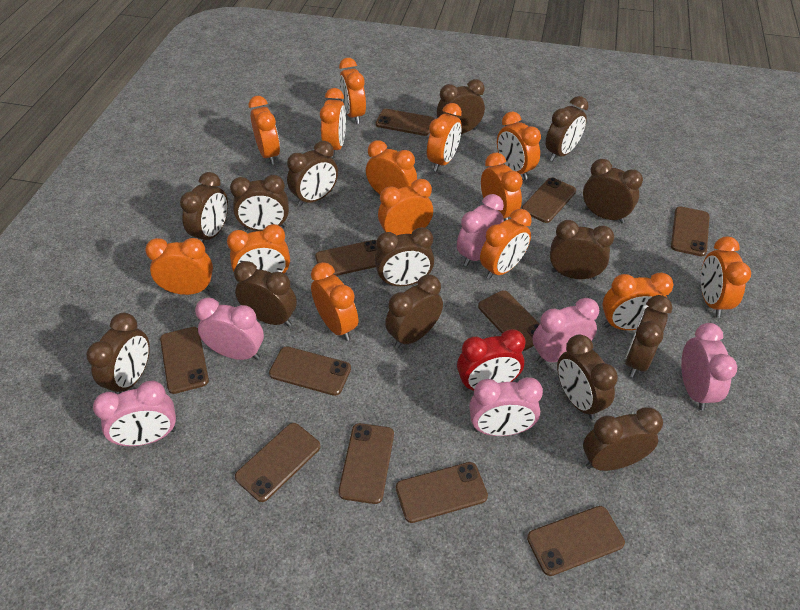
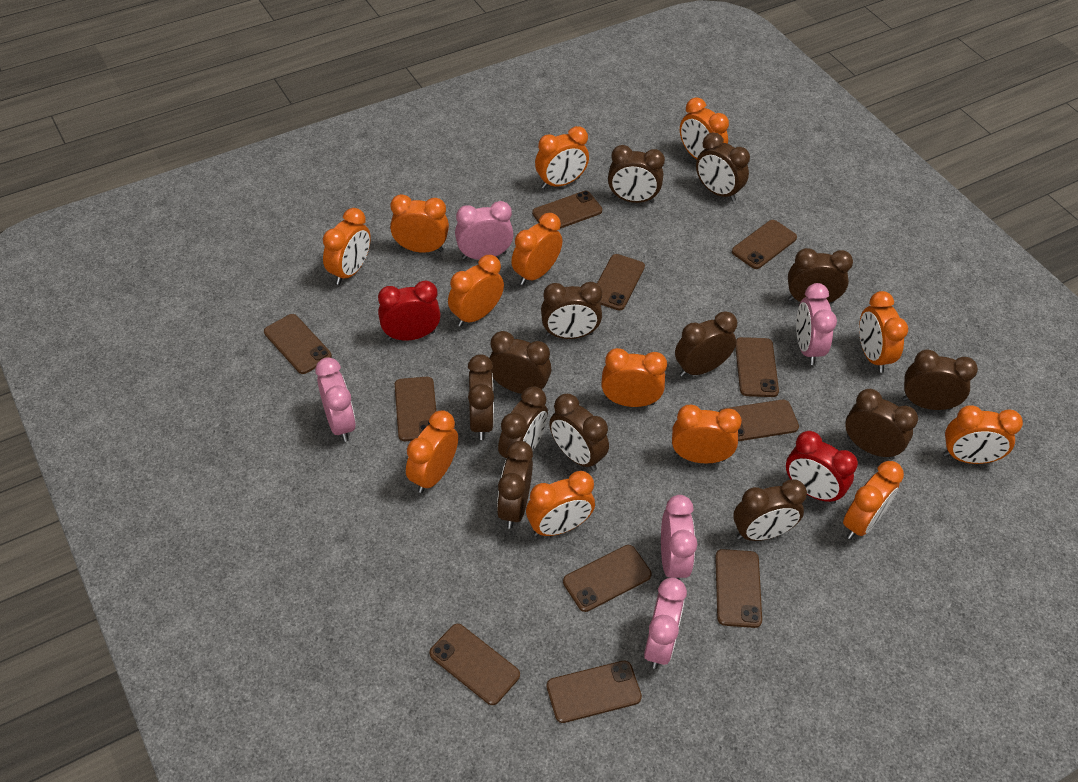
brown clock: [86,313,150,395] [180,172,228,244] [230,175,289,231] [234,261,297,327] [287,141,338,207] [375,227,434,286] [385,275,443,348] [437,79,485,134] [545,96,589,161] [550,220,614,280] [557,335,618,420] [583,159,643,223] [583,407,663,471] [625,295,673,377] = 14 -> [468,354,494,440] [489,331,551,394] [497,441,533,529] [498,387,548,459] [541,282,602,339] [549,394,609,471] [608,145,665,203] [675,311,737,377] [696,132,750,201] [733,479,807,541] [788,248,853,303] [845,389,918,460] [903,350,978,410] = 13
orange clock: [145,238,213,295] [227,224,290,275] [249,96,280,165] [311,262,358,341] [320,88,346,157] [339,58,366,124] [366,140,417,194] [378,179,433,236] [427,103,462,172] [480,209,532,280] [481,153,523,221] [497,112,541,180] [602,273,674,330] [701,237,751,318] = 14 -> [323,208,371,285] [390,194,449,253] [406,410,458,493] [448,255,504,327] [511,213,562,285] [526,471,595,536] [535,126,589,189] [601,348,667,407] [672,405,742,463] [680,97,729,159] [843,461,904,539] [859,291,908,373] [943,405,1023,464] = 13
pink clock: [93,381,176,446] [195,297,264,360] [457,194,504,266] [469,377,543,436] [533,298,599,363] [681,323,737,410] = 6 -> [315,357,356,442] [455,201,513,260] [644,578,687,669] [661,495,697,579] [796,283,837,365] = 5
red clock: [457,329,526,391] = 1 -> [378,280,441,341] [786,431,858,504] = 2

